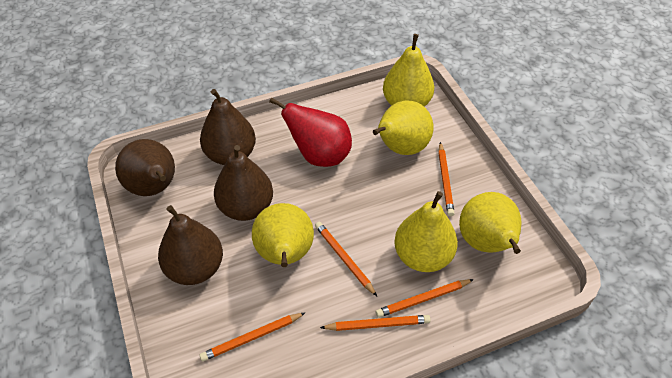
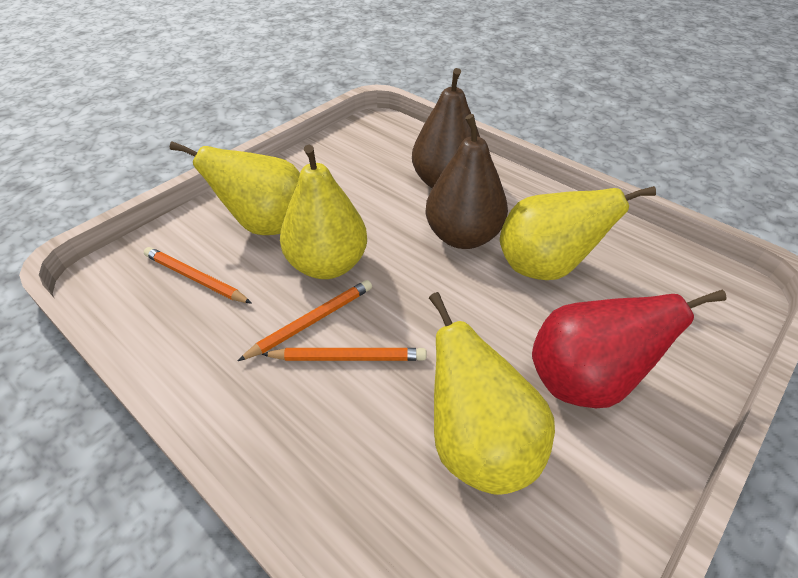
brown pear: [115,139,175,196] [158,205,223,285] [200,89,256,165] [214,145,273,221] = 4 -> [412,68,480,188] [425,114,508,249] = 2
orange pencil: [199,313,305,361] [315,222,377,296] [320,315,431,331] [376,279,474,318] [438,142,455,216] = 5 -> [144,247,252,304] [238,280,372,361] [261,348,426,361] = 3
yellow pear: [252,203,314,267] [373,101,434,155] [383,34,434,107] [394,191,458,272] [459,192,522,254] = 5 -> [170,141,300,235] [280,145,367,279] [429,292,555,495] [500,186,656,280] = 4

